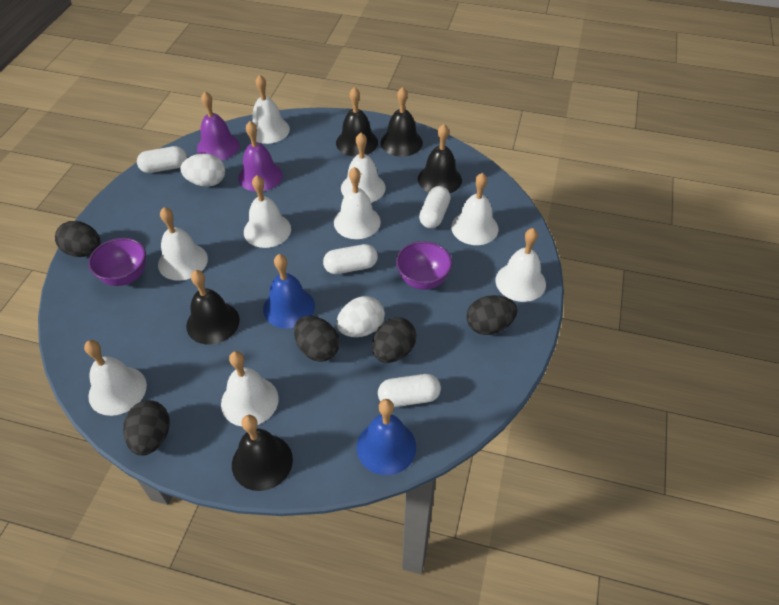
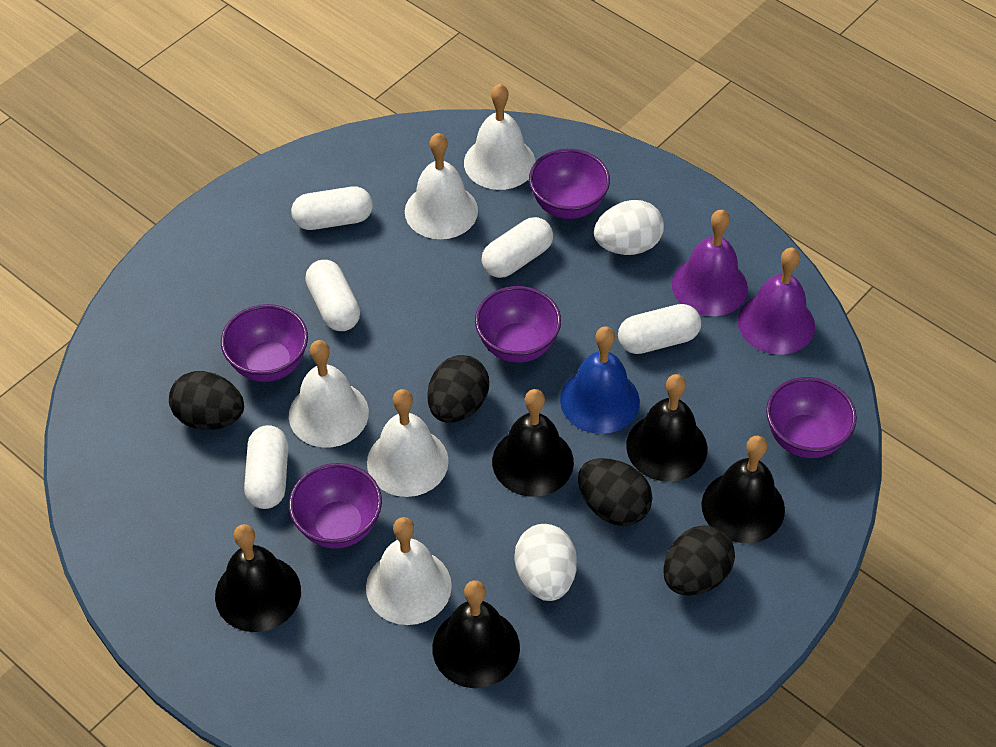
black egg: [55,221,101,257] [123,400,170,456] [294,316,340,362] [372,317,416,363] [467,295,518,335] = 5 -> [169,371,244,430] [427,355,489,423] [578,458,652,526] [663,525,735,596] = 4
blue bell: [263,254,315,329] [357,399,416,475] = 2 -> [560,326,640,434] = 1
purple bowl: [88,238,146,286] [396,241,452,290] = 2 -> [221,304,308,382] [289,463,382,549] [475,286,561,363] [529,149,610,219] [766,377,857,458] = 5
white bell: [84,340,147,416] [158,207,208,281] [221,351,279,426] [244,175,291,248] [252,75,290,144] [334,167,381,239] [341,133,386,203] [451,173,498,245] [495,228,546,302] = 9 -> [289,340,369,447] [366,517,452,625] [367,389,449,497] [405,133,478,239] [464,84,535,190] = 5
white capsule: [137,146,187,173] [323,244,378,274] [378,374,441,407] [419,186,451,228] = 4 -> [244,425,288,509] [291,187,373,230] [305,260,360,331] [482,217,553,278] [618,304,701,354] = 5

